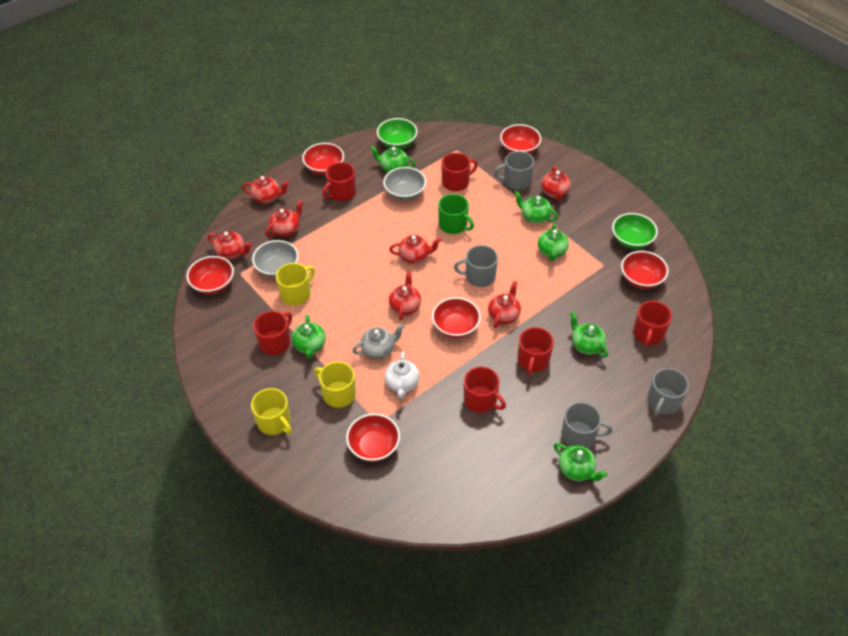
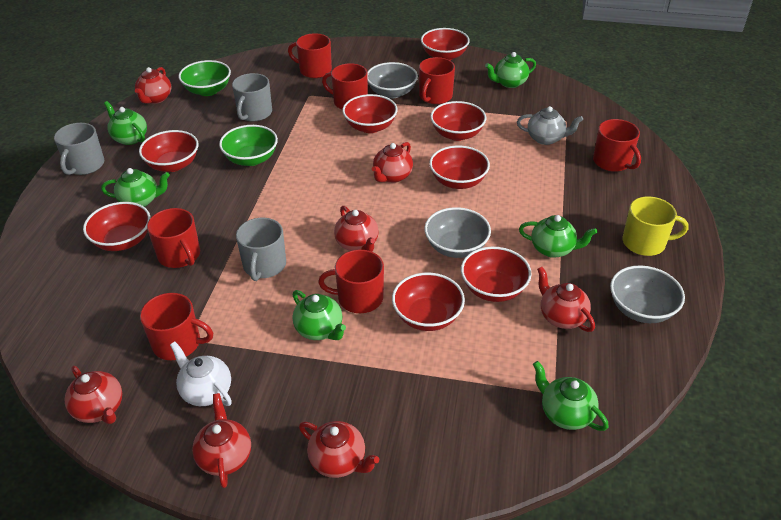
green mug: [438,194,474,234] = 1 -> none = 0
grey bowl: [252,240,299,278] [383,167,426,201] = 2 -> [368,62,418,99] [424,207,491,258] [610,266,685,323] = 3
grey mug: [454,245,498,287] [494,151,534,190] [561,402,612,448] [647,368,689,416] = 4 -> [54,123,104,175] [232,73,272,121] [236,218,286,281] = 3
red bowl: [187,256,234,294] [302,143,344,175] [346,413,400,462] [432,297,481,338] [500,124,541,154] [621,251,669,289] = 6 -> [83,202,150,251] [139,130,198,172] [342,94,398,133] [392,273,465,331] [421,28,470,60] [429,146,490,189] [430,101,486,141] [461,247,532,302] = 8
red mug: [253,311,292,355] [322,162,356,201] [442,153,478,191] [464,367,506,413] [517,327,554,376] [633,301,672,347] = 6 -> [140,293,213,360] [147,208,200,268] [288,33,332,78] [318,250,384,313] [322,63,368,109] [419,57,455,104] [593,119,641,172] = 7
yellow mug: [251,388,292,435] [276,263,315,305] [314,362,356,408] = 3 -> [623,196,689,256] = 1

